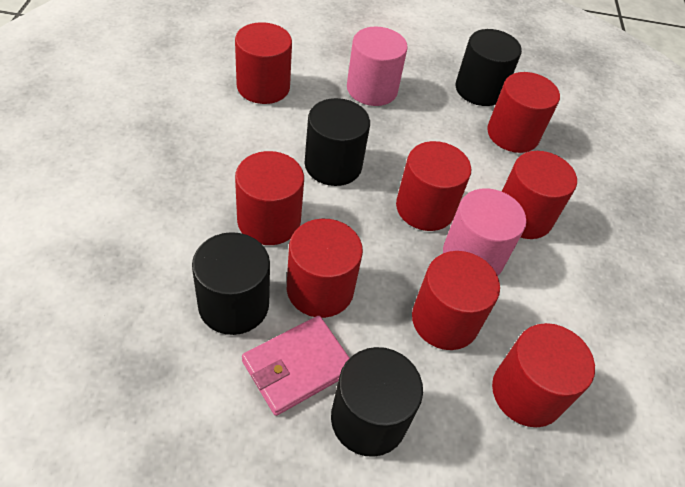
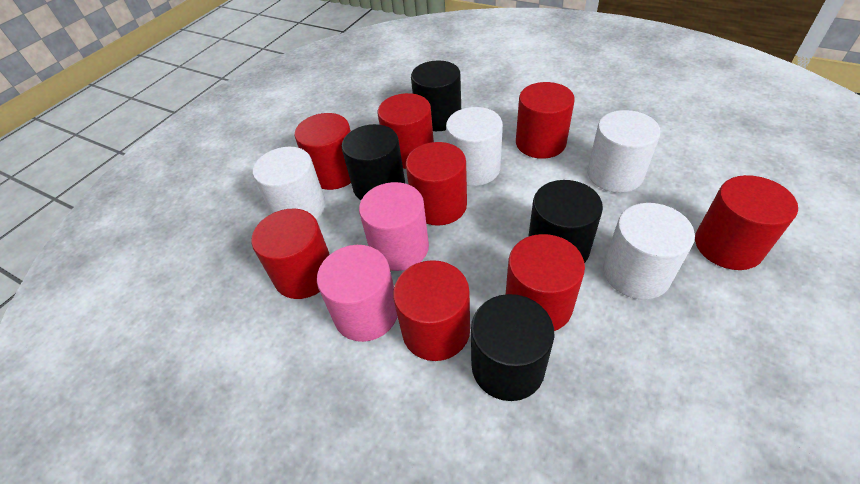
pink wallet: [242,316,349,416] = 1 -> none = 0
white cylinder: none = 0 -> [253,147,326,220] [446,107,503,186] [587,110,661,193] [603,203,695,300] = 4

